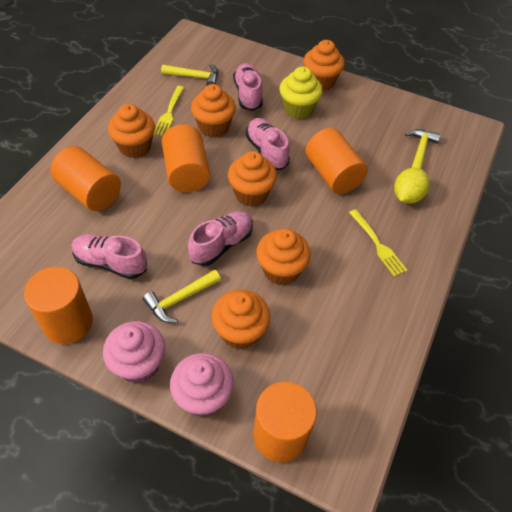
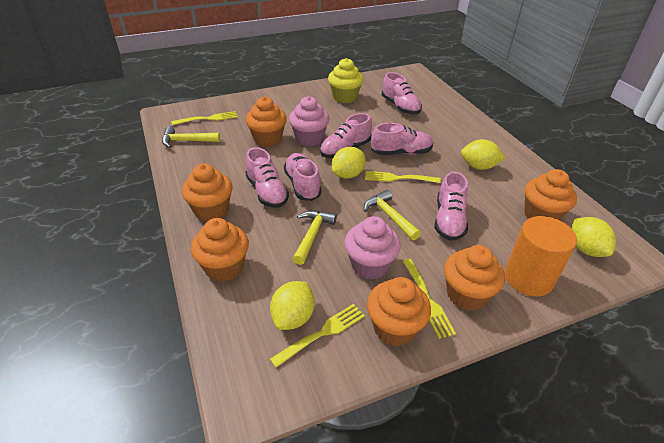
orange cylinder: [24,267,93,344] [50,146,121,211] [162,124,210,192] [253,382,317,463] [305,128,368,194] = 5 -> [505,216,577,296] = 1
pink shoe: [71,234,147,279] [188,211,253,266] [233,63,263,111] [246,118,290,170] = 4 -> [245,147,289,208] [284,153,322,201] [320,113,372,158] [371,123,433,155] [382,72,422,115] [434,172,468,241] = 6
yellow fork: [154,86,184,136] [349,209,407,277] = 2 -> [171,111,238,125] [270,304,365,368] [365,171,441,183] [403,259,456,339] = 4
yellow lemon: [394,168,430,204] = 1 -> [270,281,315,330] [332,147,366,179] [461,139,505,170] [572,217,616,257] = 4

